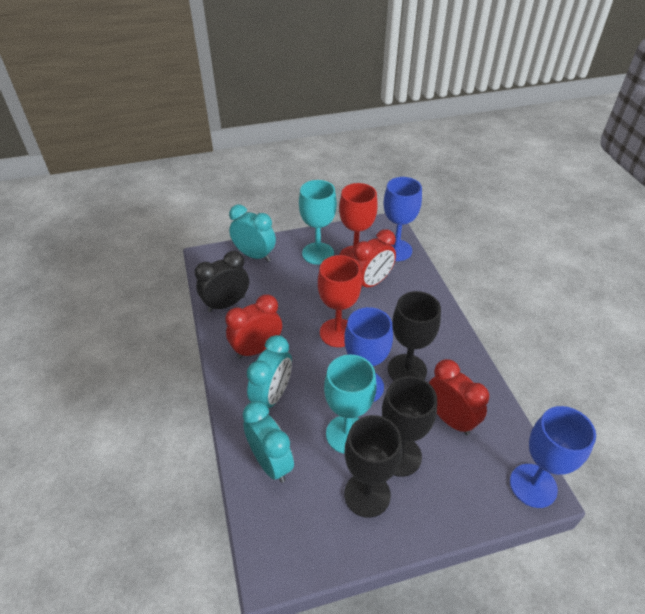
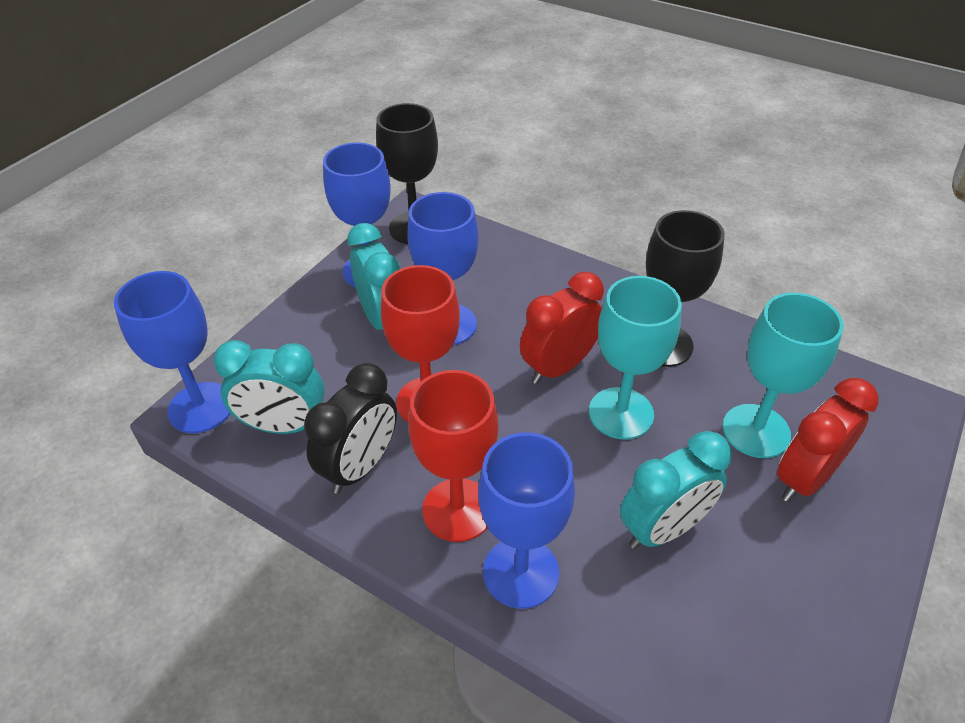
black goblet: [344,415,402,518] [382,376,437,477] [388,291,441,381] = 3 -> [376,103,438,244] [646,210,725,367] = 2
blue goblet: [344,307,393,402] [384,177,422,261] [510,406,596,508] = 3 -> [114,271,231,433] [323,143,391,288] [407,192,479,345] [478,432,575,609] = 4
red clock: [225,294,282,359] [353,229,396,288] [429,359,489,435] = 3 -> [520,272,604,384] [777,378,879,502] = 2

